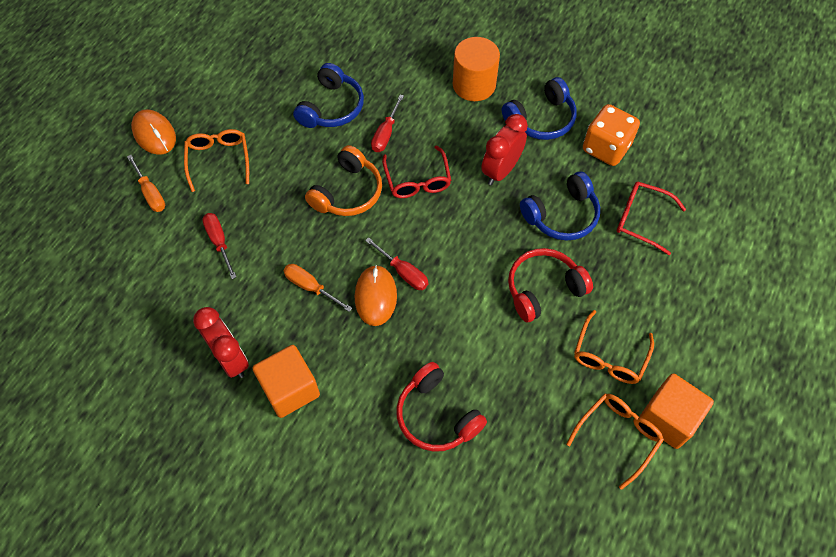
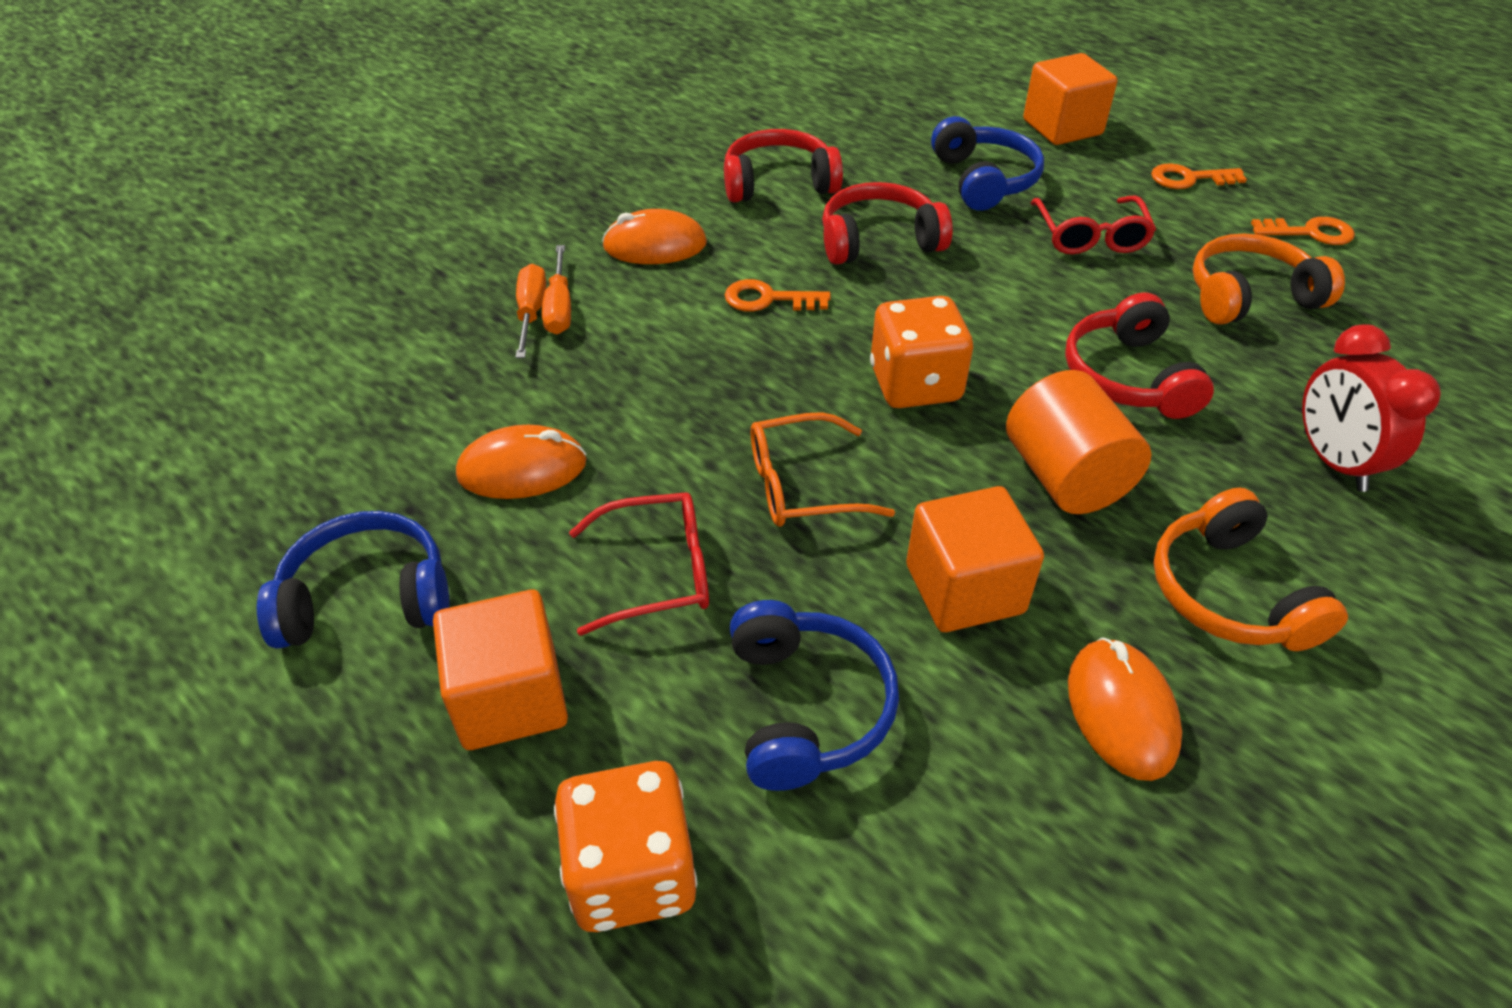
orange cube: [252,345,320,418] [639,373,714,449] = 2 -> [433,590,568,750] [906,486,1044,632] [1023,53,1117,145] = 3
orange dice: [583,104,640,166] = 1 -> [554,761,697,932] [870,296,973,408] = 2
orange glasses: [184,129,249,192] [566,393,664,490] [574,310,654,384] = 3 -> [751,412,895,527] = 1
orange headphones: [305,145,382,216] = 1 -> [1154,488,1348,651] [1193,234,1345,324] = 2
orange key: none = 0 -> [725,279,831,312] [1151,163,1247,189] [1251,217,1355,245] = 3
orange mouse: [131,109,176,155] [355,265,397,326] = 2 -> [456,425,586,499] [602,209,707,264] [1068,637,1182,781] = 3
red clock: [193,307,249,378] [481,114,528,185] = 2 -> [1302,324,1441,492] = 1
red headphones: [396,362,487,452] [508,248,593,322] = 2 -> [724,129,843,203] [822,182,953,265] [1065,292,1214,419] = 3
red screwdriver: [202,213,236,279] [365,237,428,290] [371,95,404,152] = 3 -> none = 0

